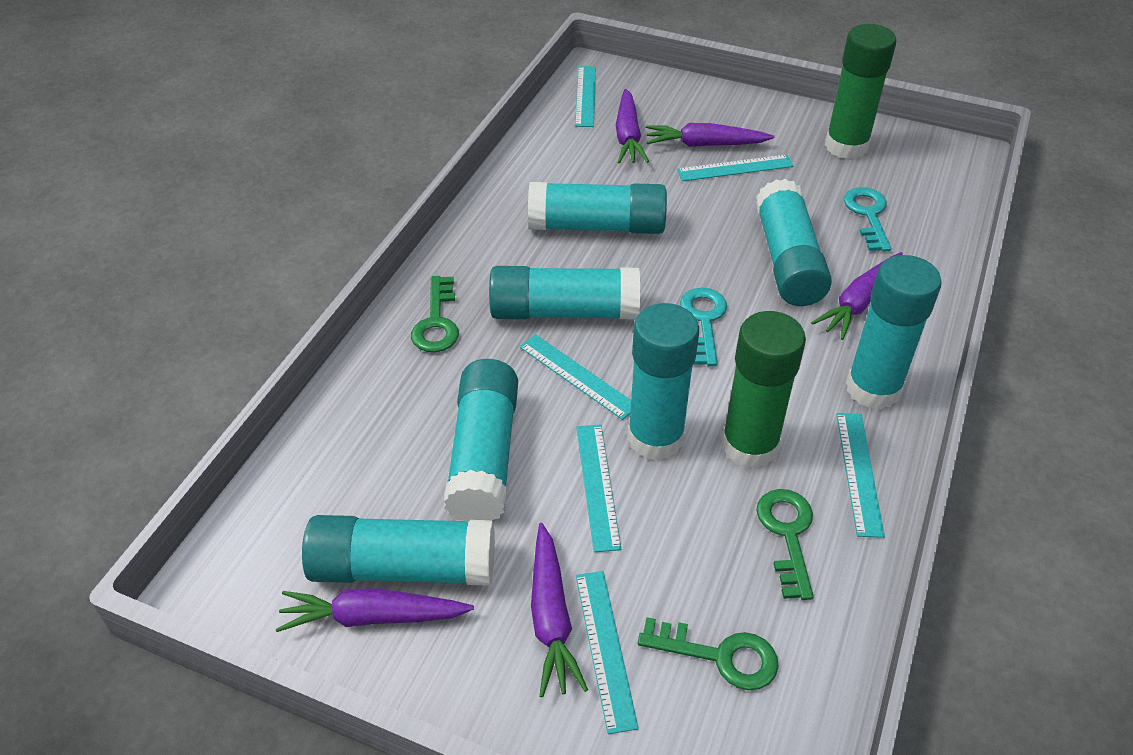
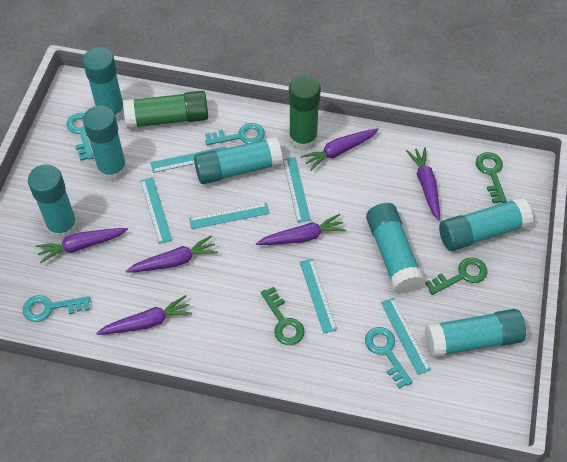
purple carrot: [276,588,474,632] [531,523,588,697] [616,89,649,163] [646,123,774,147] [811,252,903,340] = 5 -> [36,228,128,263] [96,295,192,335] [126,236,218,273] [256,214,346,245] [301,128,379,171] [406,147,440,221] = 6
turquoise key: [680,288,727,366] [844,187,891,251] = 2 -> [23,295,90,322] [66,113,93,161] [205,123,265,145] [365,327,413,389] = 4

